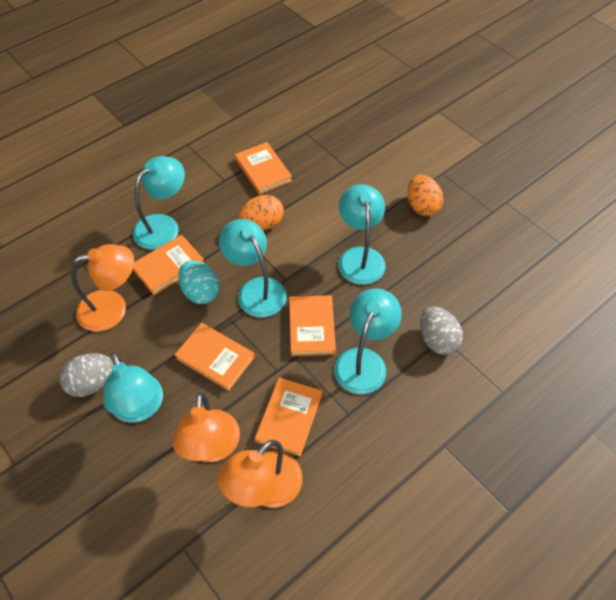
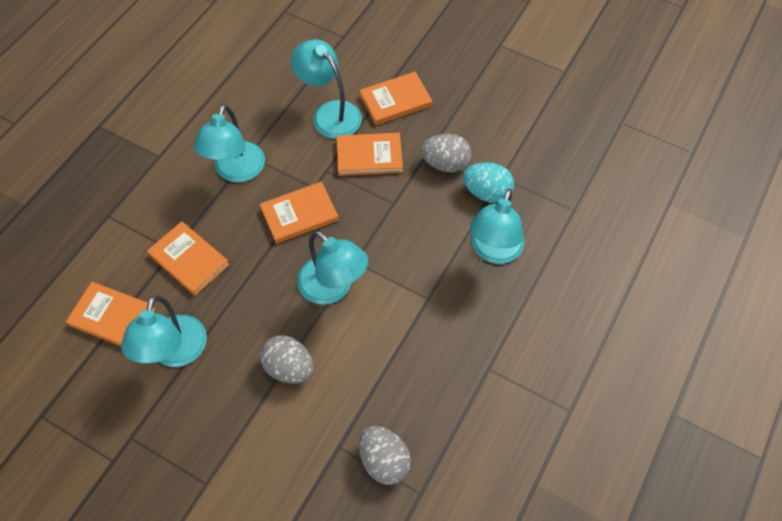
grey egg: [59,353,113,397] [420,306,463,355] = 2 -> [260,336,314,384] [359,426,411,485] [421,134,472,172] = 3
orange egg: [239,195,284,230] [408,175,444,216] = 2 -> none = 0
orange lamp: [71,244,134,332] [173,392,240,462] [217,440,303,508] = 3 -> none = 0

